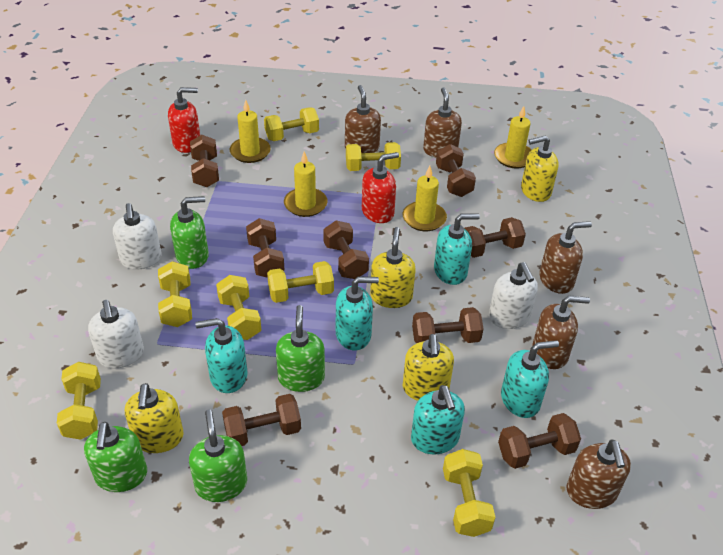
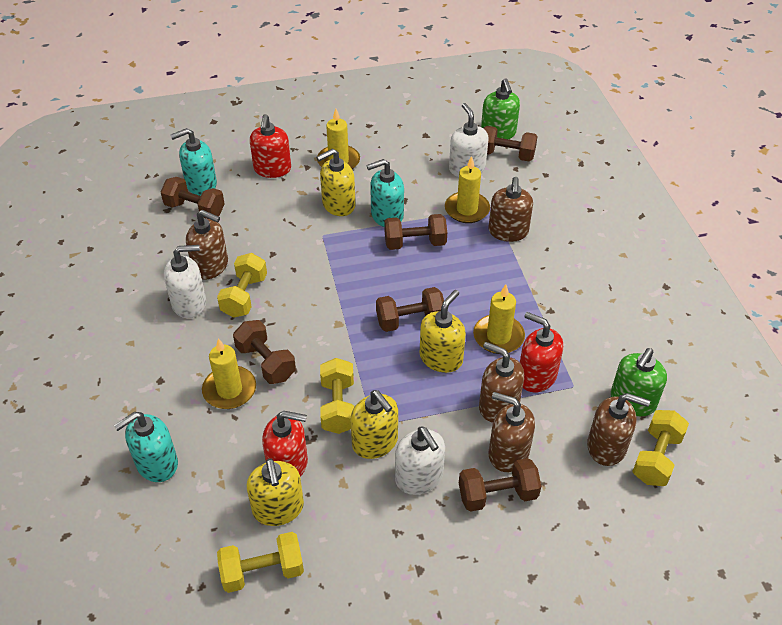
brown dumbbell: [190,135,219,187] [222,394,301,446] [246,218,284,278] [323,220,369,279] [412,307,483,343] [436,144,476,197] [464,217,526,258] [498,413,581,469] = 8 -> [161,177,225,219] [233,320,296,384] [376,287,444,332] [384,214,447,250] [459,458,542,512] [483,126,538,161] = 6
green soap dispenser: [84,422,147,492] [170,196,209,269] [189,409,247,502] [276,305,325,392] = 4 -> [481,78,520,139] [611,348,667,416] = 2
red soap dispenser: [168,87,200,153] [362,152,399,223] = 2 -> [250,114,291,178] [262,411,308,477] [520,312,563,392] = 3
turquoise soap dispenser: [195,318,248,393] [336,277,379,350] [411,385,465,454] [434,213,480,285] [501,340,559,418] = 5 -> [114,412,178,482] [170,128,217,196] [366,159,404,227] = 3
yellow dumbbell: [57,362,101,440] [158,261,192,327] [216,275,261,340] [264,107,319,141] [267,261,334,303] [346,142,401,171] [443,449,495,537] = 7 -> [217,253,267,318] [217,532,304,593] [320,358,354,434] [632,410,689,486] = 4

